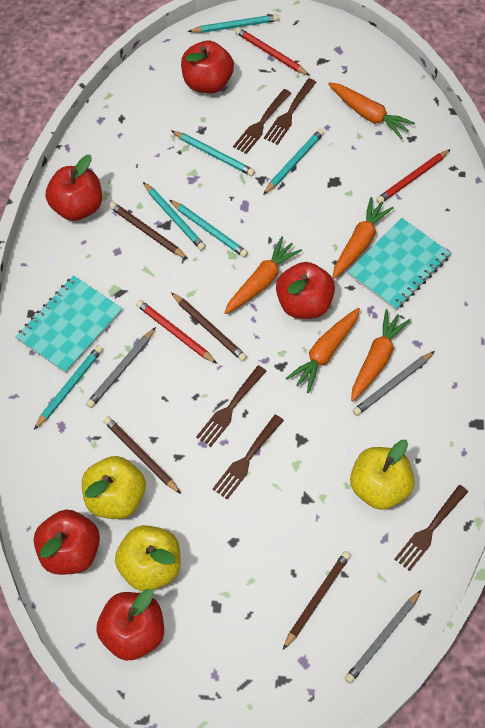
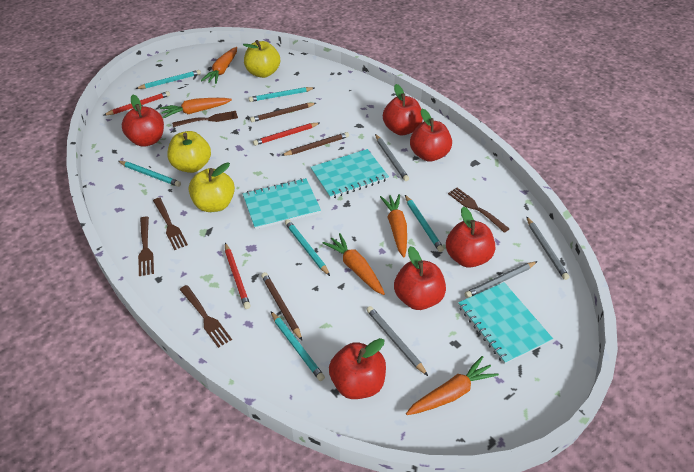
brown pencil: [103,416,181,494] [109,202,188,259] [171,292,247,362] [283,551,351,649] = 4 -> [250,103,316,122] [261,272,302,340] [281,132,349,156] = 3
grey pencil: [86,327,156,408] [345,590,421,684] [352,351,435,416] = 3 -> [366,306,428,376] [375,134,409,181] [464,261,538,298] [526,216,569,280] = 4
red apple: [34,510,100,575] [46,155,102,221] [96,589,164,661] [181,41,234,93] [276,262,335,319] = 5 -> [122,95,164,147] [329,338,386,399] [383,84,423,135] [394,246,446,310] [410,109,452,162] [446,207,495,268] = 6
turquoise notebook: [16,275,123,373] [347,218,451,310] = 2 -> [243,178,321,229] [311,149,389,199] [458,282,553,364] = 3

